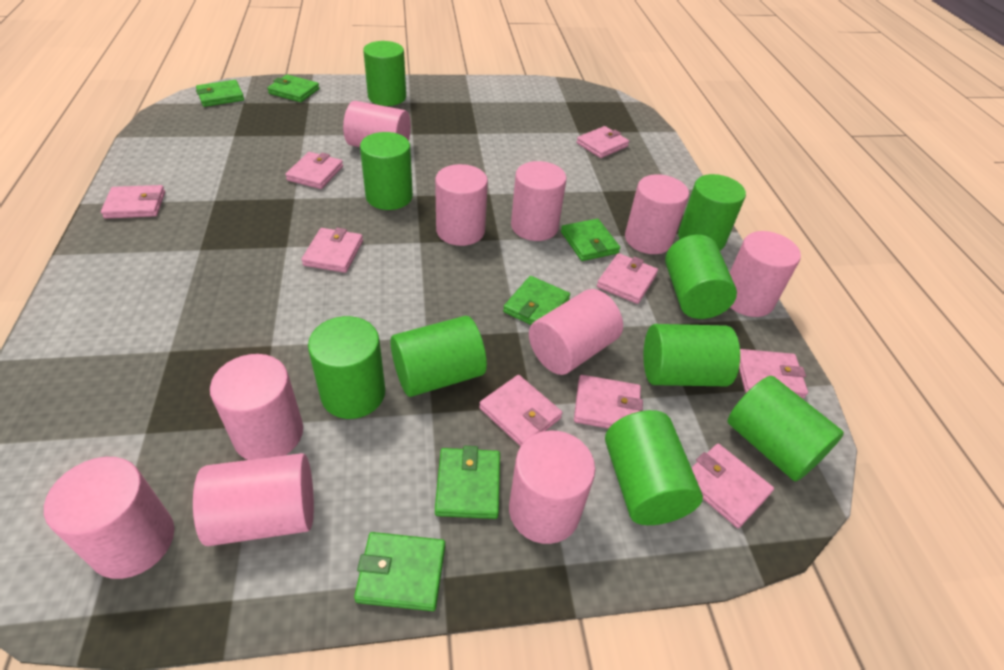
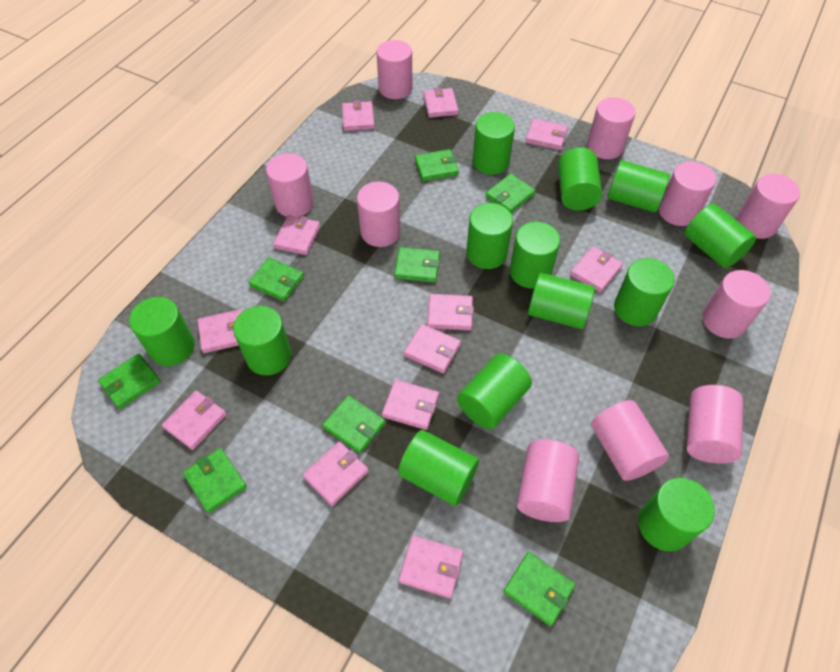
green cylinder: [308,316,385,419] [360,132,413,210] [363,41,406,106] [391,316,487,397] [605,410,703,525] [644,324,740,386] [665,235,737,319] [678,174,746,250] [728,376,844,482] = 9 -> [129,297,195,366] [233,306,291,375] [398,430,479,506] [457,354,532,429] [466,203,513,269] [473,112,515,175] [510,222,560,288] [528,273,595,329] [558,147,602,211] [607,160,670,213] [614,258,674,326] [638,478,715,552] [685,204,756,268] = 13
green wallet: [196,80,244,107] [267,74,320,102] [354,532,445,611] [435,446,500,519] [503,276,570,325] [561,219,620,261] = 6 -> [98,354,161,409] [183,448,247,513] [248,257,304,302] [322,395,386,454] [394,247,440,283] [415,149,459,181] [485,174,535,213] [503,552,575,626] = 8
pink wallet: [101,185,165,219] [285,152,343,189] [302,228,363,273] [479,375,562,446] [574,375,643,429] [576,126,629,158] [597,253,658,304] [691,444,774,528] [739,349,808,399] = 9 -> [162,391,227,450] [198,309,242,353] [273,215,320,255] [303,441,369,506] [342,100,375,131] [382,380,439,430] [399,535,463,599] [404,324,461,374] [423,87,458,118] [427,294,474,330] [526,118,568,150] [570,246,623,293] = 12

